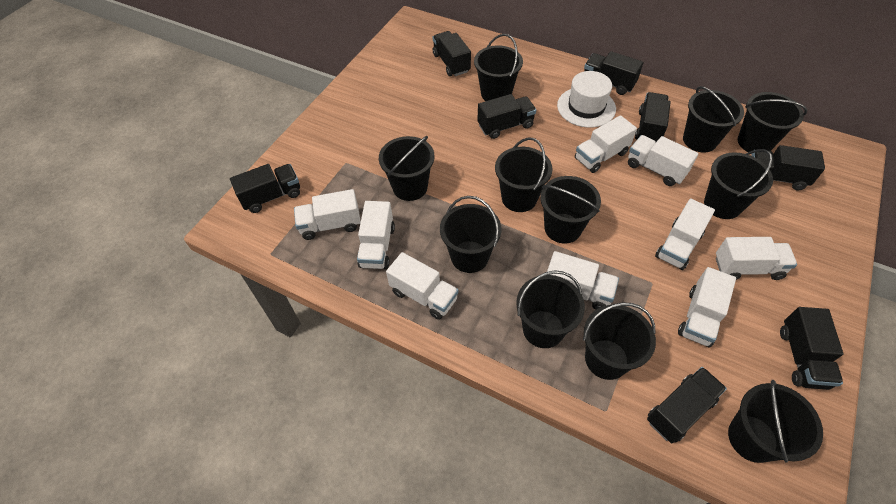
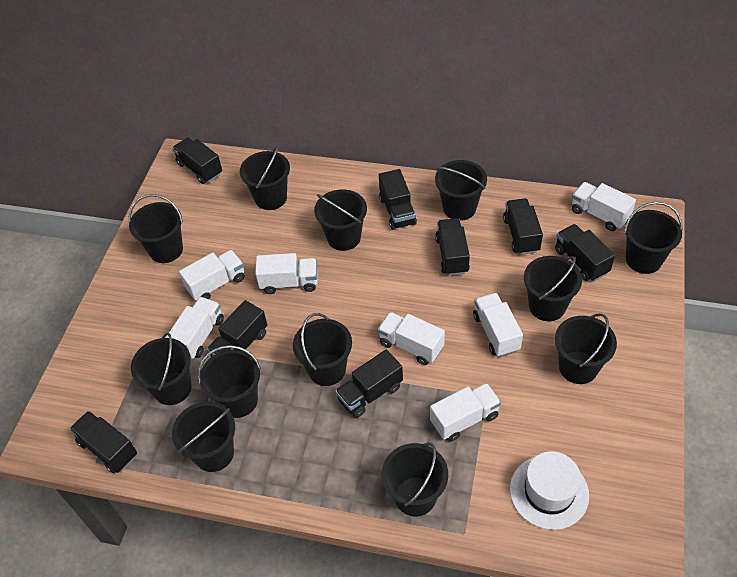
black bucket: [379,136,435,201] [440,196,501,273] [474,34,523,101] [495,137,552,212] [516,270,585,348] [540,176,601,244] [583,303,656,380] [683,86,744,152] [704,149,773,219] [728,380,823,463] [738,92,807,152] = 11 -> [129,194,183,263] [131,333,192,405] [172,402,235,472] [198,345,261,418] [240,146,290,210] [293,313,352,386] [314,189,367,251] [382,442,448,516] [435,160,487,221] [524,256,582,321] [555,313,617,384] [624,202,682,274] = 12
white truck: [294,189,361,240] [357,201,395,269] [386,252,459,319] [547,251,619,310] [575,115,637,173] [628,135,698,186] [655,199,715,270] [678,267,736,347] [716,237,797,280] = 9 -> [166,297,224,360] [179,250,245,301] [255,253,318,294] [378,312,445,365] [430,383,501,442] [473,293,523,357] [572,182,636,231] = 7

